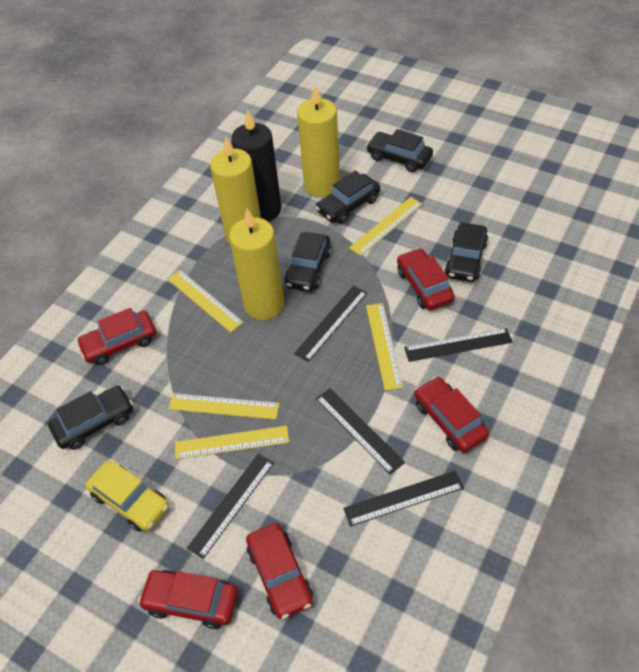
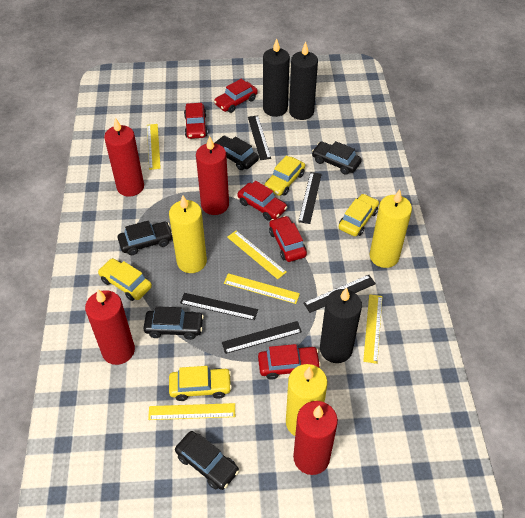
black candle: [232,110,281,221] = 1 -> [263,38,290,117] [289,42,318,120] [320,287,362,363] = 3
red candle: none = 0 -> [85,289,135,365] [104,118,144,197] [196,136,229,215] [293,401,338,475] = 4
yellow car: [86,461,169,532] = 1 -> [98,258,152,301] [169,366,232,401] [264,155,305,196] [339,194,379,236] = 4

